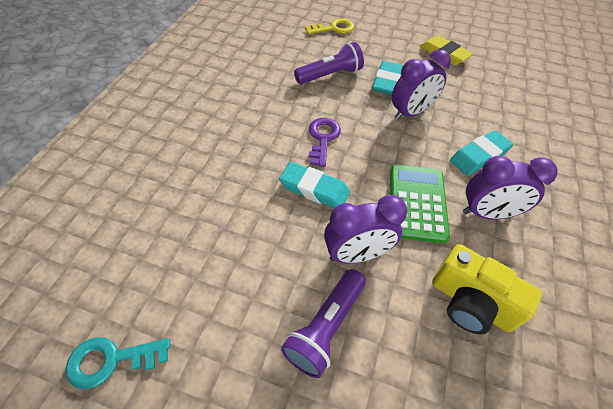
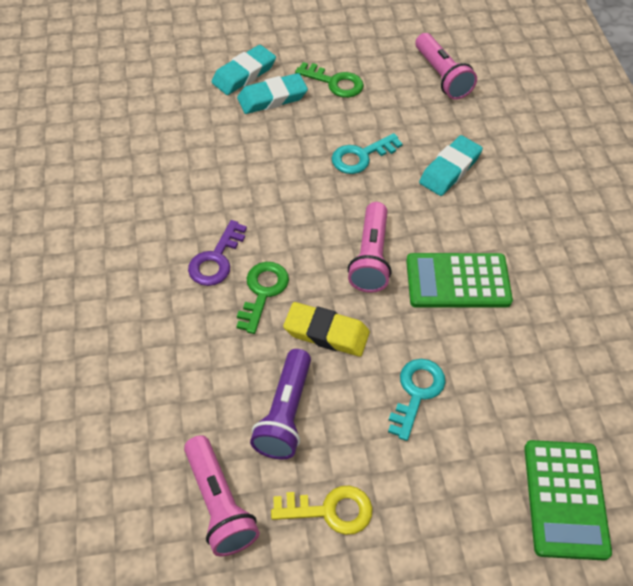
green calculator: [390,165,450,243] = 1 -> [406,253,513,308] [524,440,612,560] = 2
green key: none = 0 -> [236,262,289,334] [295,62,364,98] = 2
pink flashlight: none = 0 -> [184,435,260,556] [348,202,391,293] [415,33,477,100] = 3
purple clock: [324,195,407,263] [392,49,451,120] [463,156,557,219] = 3 -> none = 0
purple flashlight: [281,269,366,378] [294,42,364,84] = 2 -> [250,349,311,460] = 1
turquoise key: [66,337,170,389] = 1 -> [332,133,402,174] [388,359,446,441] = 2
yellow camera: [432,244,542,334] = 1 -> none = 0

